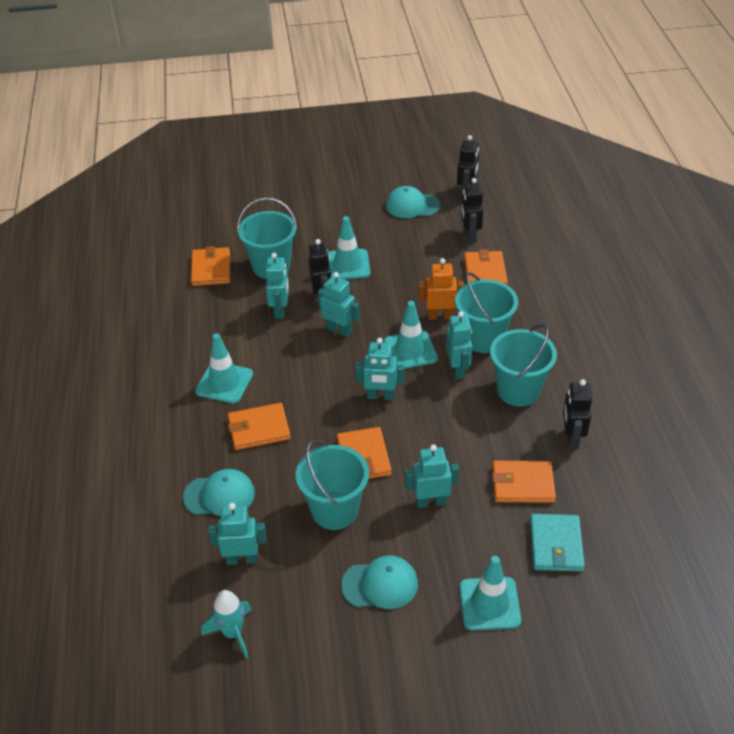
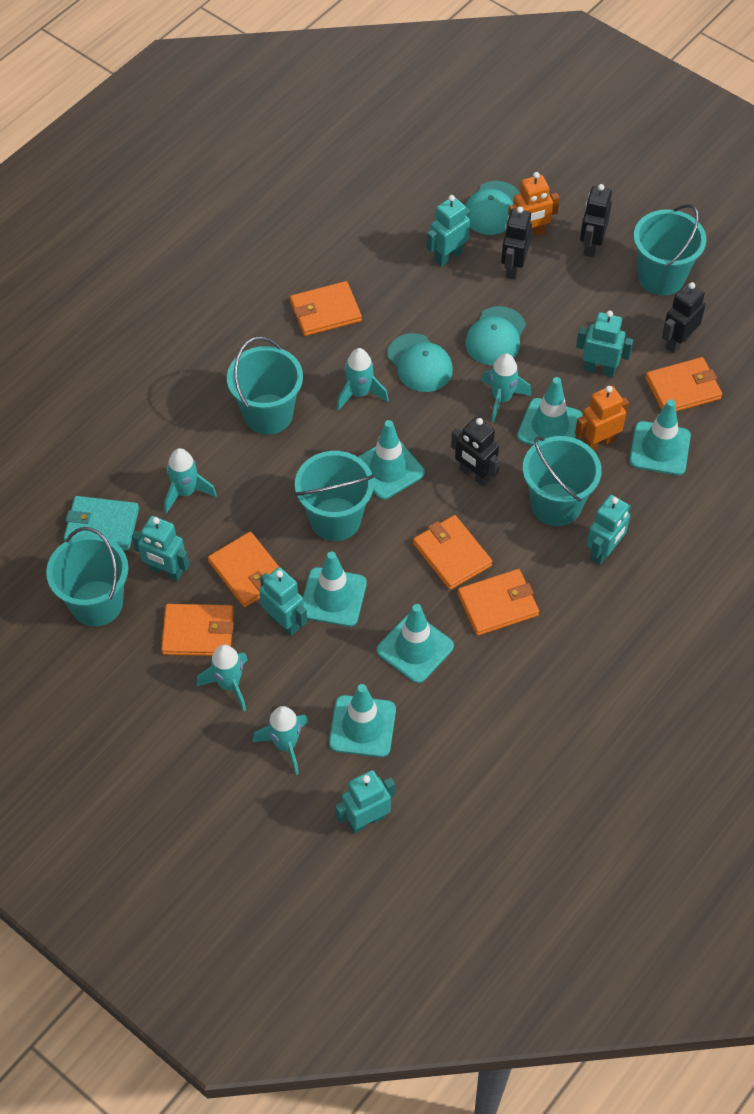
orange robot: [419,258,464,320] = 1 -> [508,172,560,236] [575,386,629,450] = 2
orange wallet: [191,246,230,286] [228,403,291,450] [337,427,392,479] [464,249,508,285] [492,461,556,503] = 5 -> [161,604,234,656] [208,532,279,607] [290,281,362,336] [413,515,492,590] [458,569,539,636] [645,357,722,412] = 6
turquoise bucket: [237,197,297,279] [296,440,369,530] [455,272,518,353] [490,324,557,407] = 4 -> [46,527,129,627] [227,337,303,435] [294,451,375,541] [523,436,602,526] [634,204,706,296] = 5
turquoise rocket: [202,590,252,658] = 1 -> [164,448,217,514] [196,645,248,711] [253,706,308,775] [337,348,389,411] [481,353,532,422] = 5
turquoise traffic cone: [195,333,253,404] [328,216,370,279] [384,301,438,369] [459,556,521,630] = 4 -> [303,551,367,627] [329,684,396,757] [358,420,425,500] [377,604,454,683] [517,377,583,446] [629,399,691,475] = 6

